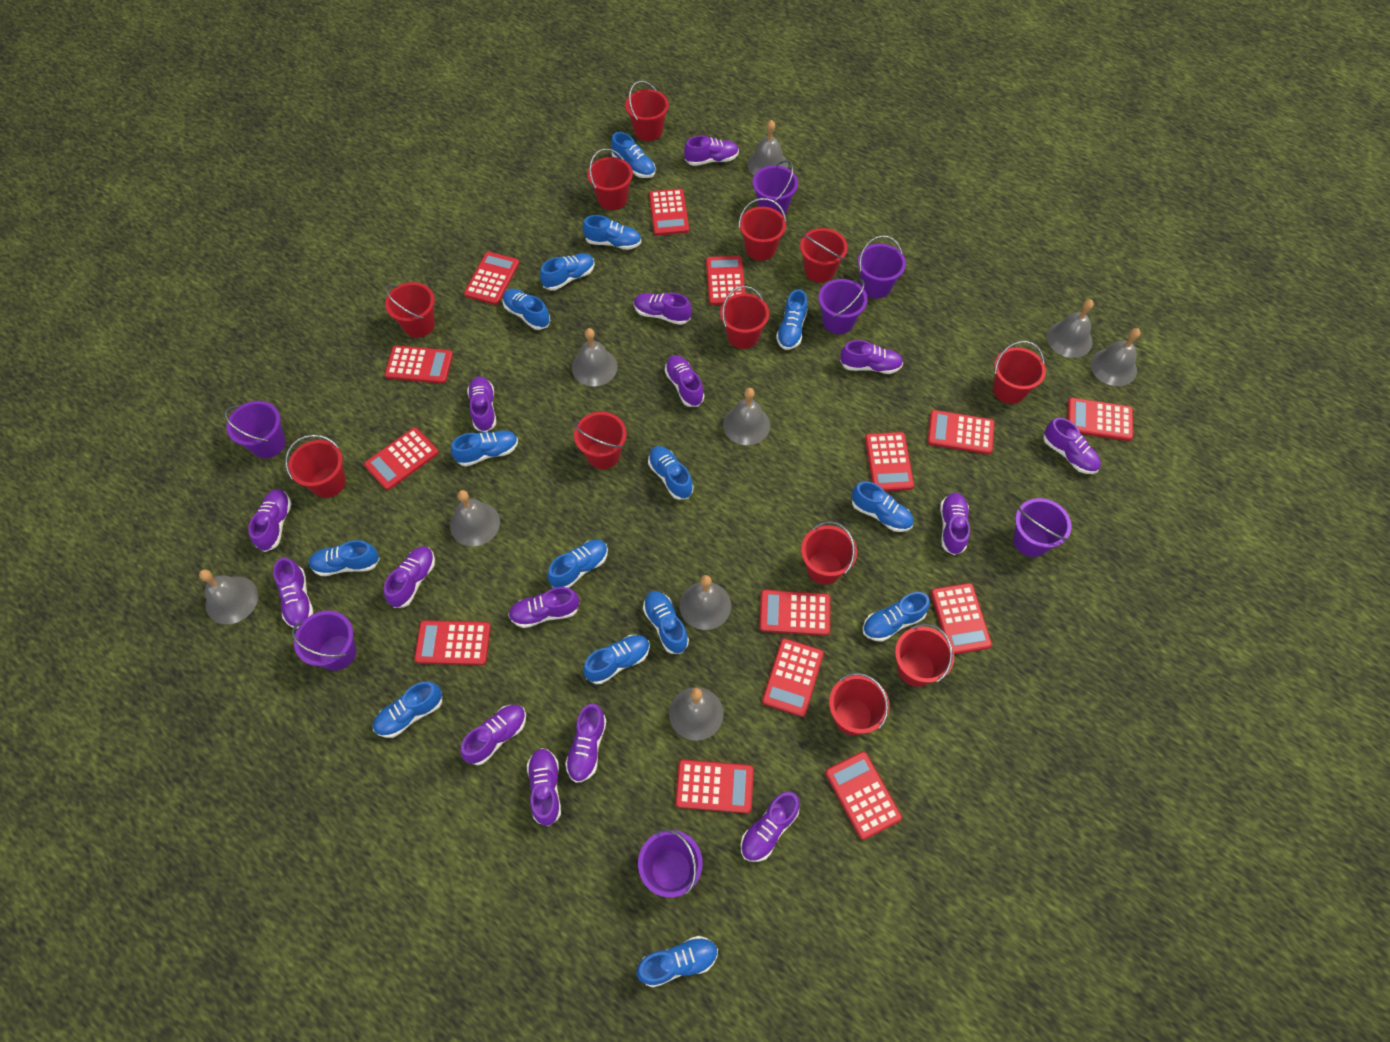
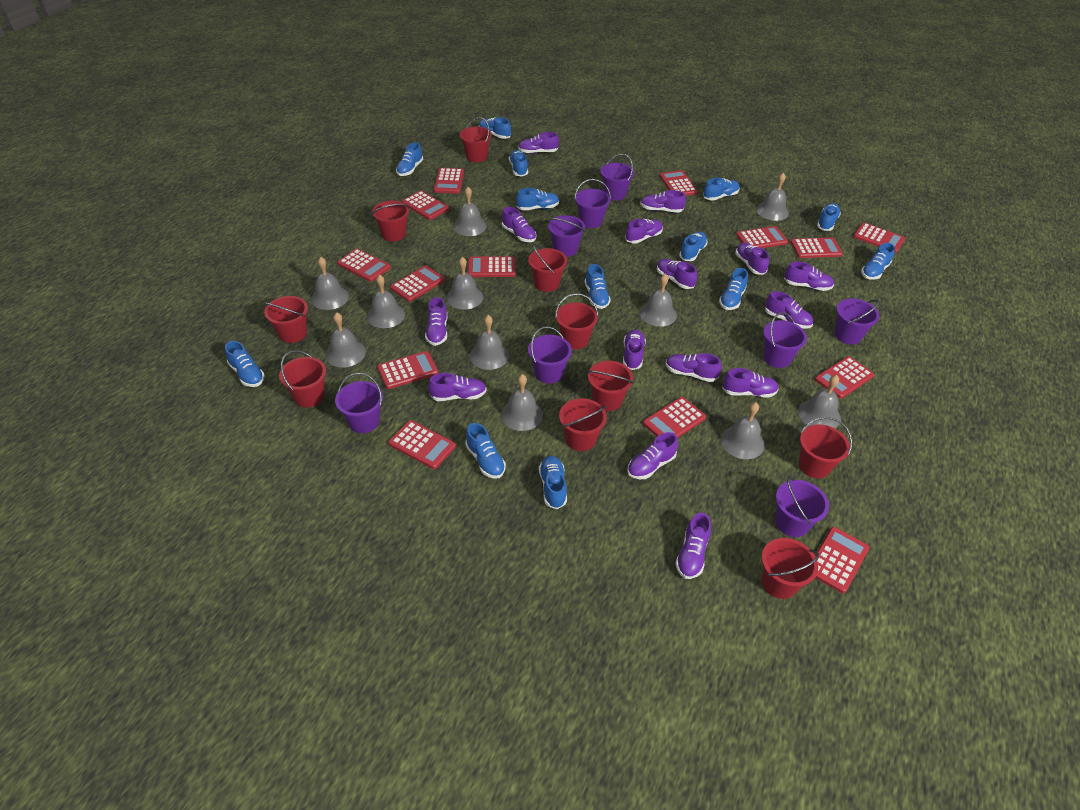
blue shoe: [309,540,380,576] [373,682,442,738] [451,430,518,466] [502,289,550,330] [540,253,595,291] [547,540,608,588] [583,215,641,250] [583,635,650,684] [611,132,656,178] [636,936,718,988] [643,591,689,654] [648,446,693,500] [776,289,808,350] [852,481,914,532] [862,592,930,642] = 15 -> [225,341,265,387] [396,142,423,176] [465,423,506,479] [479,117,511,139] [509,150,528,177] [516,188,559,211] [539,456,567,509] [585,264,611,309] [679,232,708,261] [703,178,740,201] [719,268,748,310] [817,203,841,231] [861,243,895,280] = 13
grey bell: [199,569,258,624] [450,490,500,546] [572,328,618,386] [669,687,724,741] [679,575,731,630] [723,388,770,445] [747,120,788,175] [1047,299,1094,358] [1090,328,1140,386] = 9 -> [311,257,349,310] [325,312,366,368] [367,275,405,328] [446,257,483,309] [453,187,487,236] [470,315,509,370] [501,374,543,431] [640,274,677,327] [721,402,765,459] [756,173,789,221] [798,375,841,428] = 11
purple bucket: [224,401,286,458] [292,611,356,671] [638,829,703,898] [753,160,798,215] [818,279,868,334] [858,235,906,298] [1013,498,1071,557] = 7 -> [335,373,383,433] [528,326,572,384] [548,215,585,257] [574,179,611,228] [600,154,634,201] [763,312,807,368] [775,476,829,537] [834,298,880,344] = 8
red bucket: [285,434,346,498] [385,282,435,338] [574,412,627,469] [587,148,633,210] [625,81,669,141] [720,286,769,349] [739,198,787,261] [800,228,848,283] [801,521,857,585] [829,673,890,736] [895,623,954,687] [993,341,1046,404] = 12 -> [264,296,308,343] [279,350,326,408] [372,200,409,241] [460,117,492,162] [528,244,567,292] [555,293,598,349] [559,398,607,451] [588,361,634,411] [761,538,819,599] [799,417,852,478] = 10

